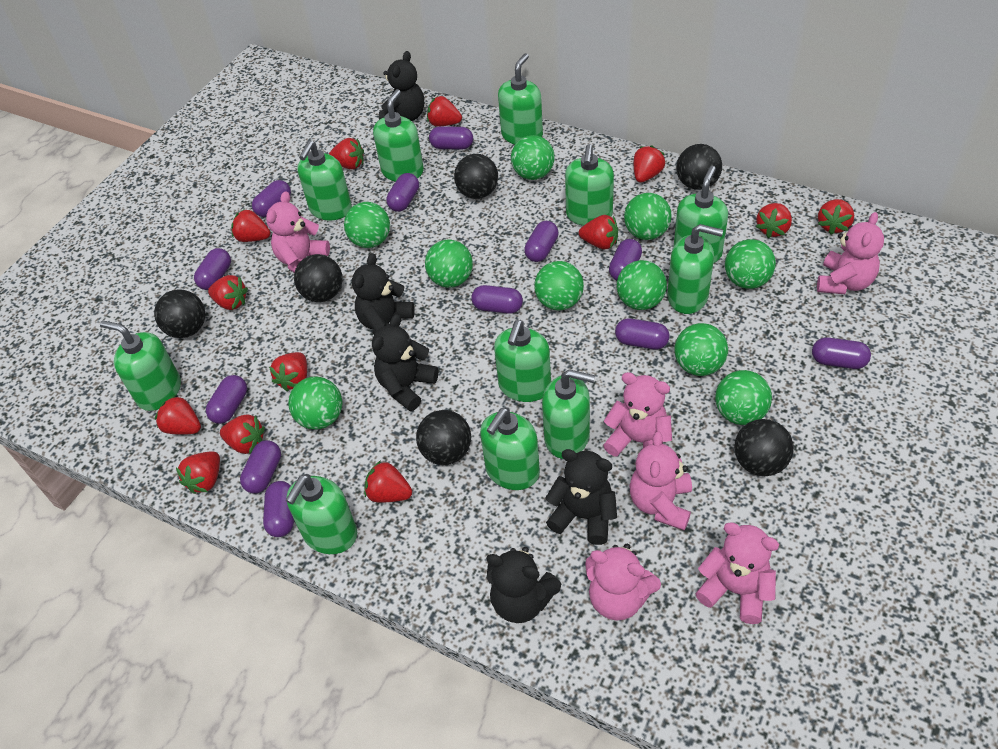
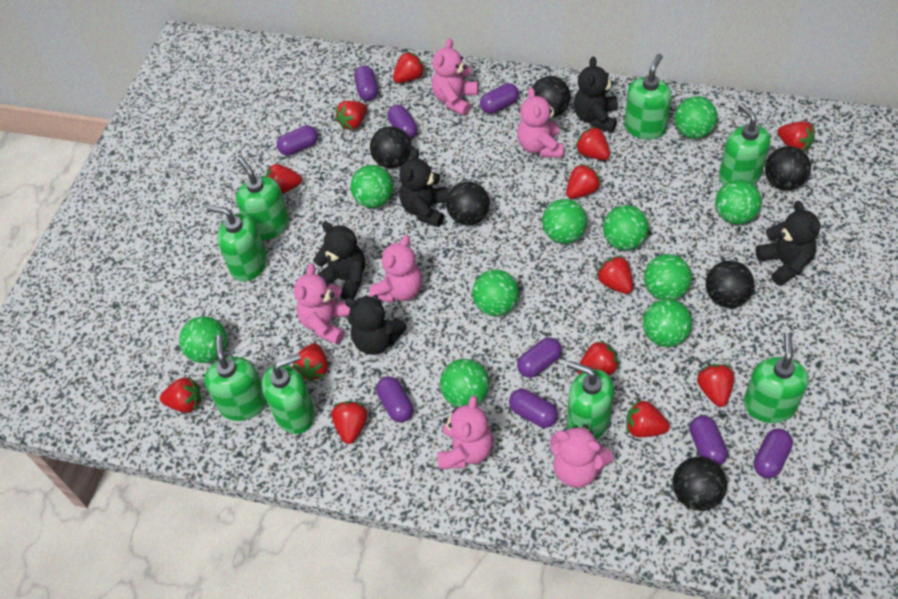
green soap dispenser: [100,320,181,411] [286,474,357,554] [297,141,352,220] [373,89,424,182] [480,407,540,490] [494,320,551,402] [498,53,543,144] [542,369,595,459] [565,144,614,226] [667,224,723,314] [674,166,728,263] = 11 -> [204,335,267,421] [206,205,267,282] [236,157,289,240] [262,353,315,434] [567,361,614,439] [624,54,672,140] [719,103,770,185] [743,333,809,423] = 8
purple capsule: [194,248,231,290] [206,375,247,424] [240,440,281,494] [252,180,291,217] [263,481,294,537] [386,173,419,212] [429,126,473,149] [471,285,523,314] [524,221,559,262] [609,239,642,281] [615,318,669,349] [812,337,871,369] = 12 -> [277,125,318,156] [354,66,378,101] [376,376,413,422] [387,105,417,139] [480,83,519,114] [509,389,558,428] [517,337,562,378] [690,415,728,466] [754,429,793,478] = 9

